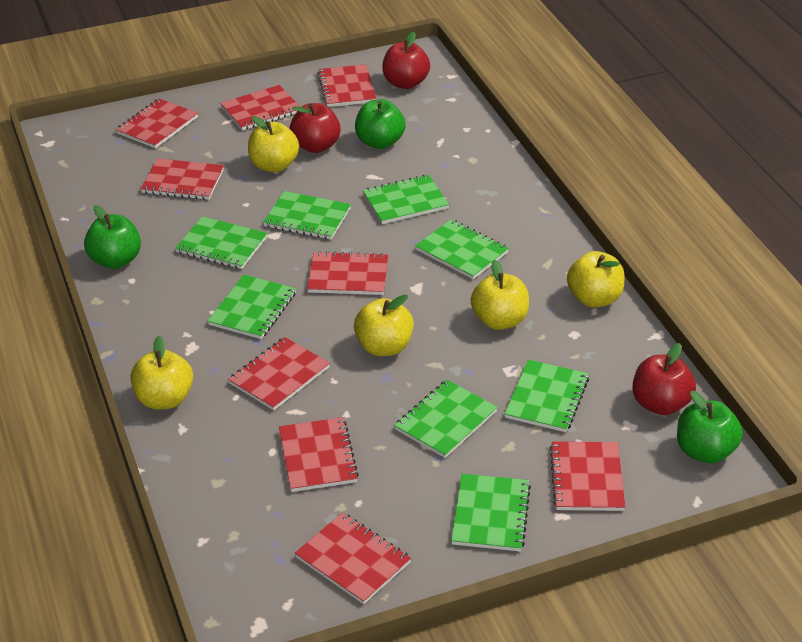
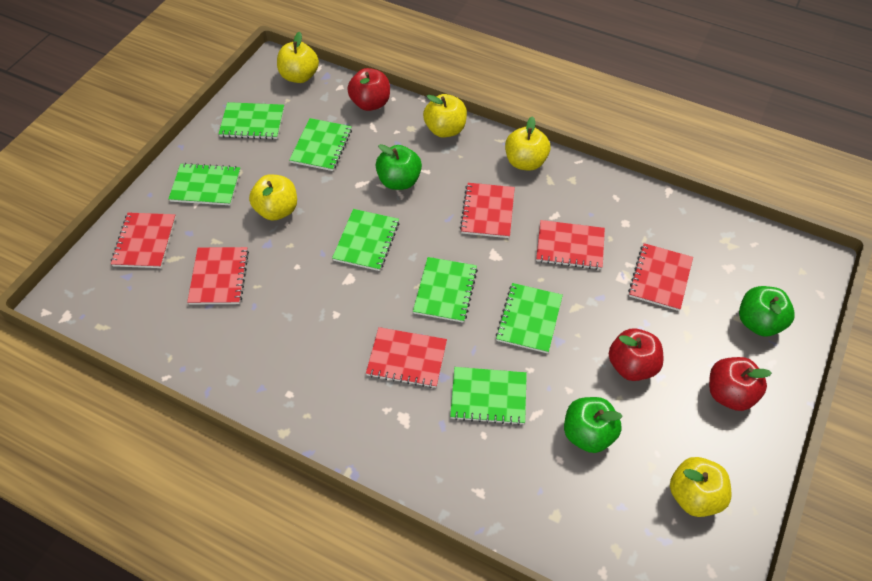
green notebook: [175,216,268,269] [208,275,296,339] [263,191,351,240] [363,175,449,224] [394,380,498,458] [415,219,509,279] [451,473,531,552] [504,360,589,432] = 8 -> [168,163,241,205] [218,102,284,139] [289,118,352,171] [332,209,399,271] [413,257,478,323] [450,367,527,425] [496,283,563,353] = 7
red notebook: [116,98,198,148] [141,158,224,200] [220,85,300,131] [228,337,330,410] [279,417,359,492] [295,512,411,604] [307,251,388,295] [317,64,376,107] [550,441,625,511] = 9 -> [111,213,176,268] [187,247,249,305] [366,327,447,388] [460,183,515,238] [536,220,605,270] [628,243,693,311] = 6

